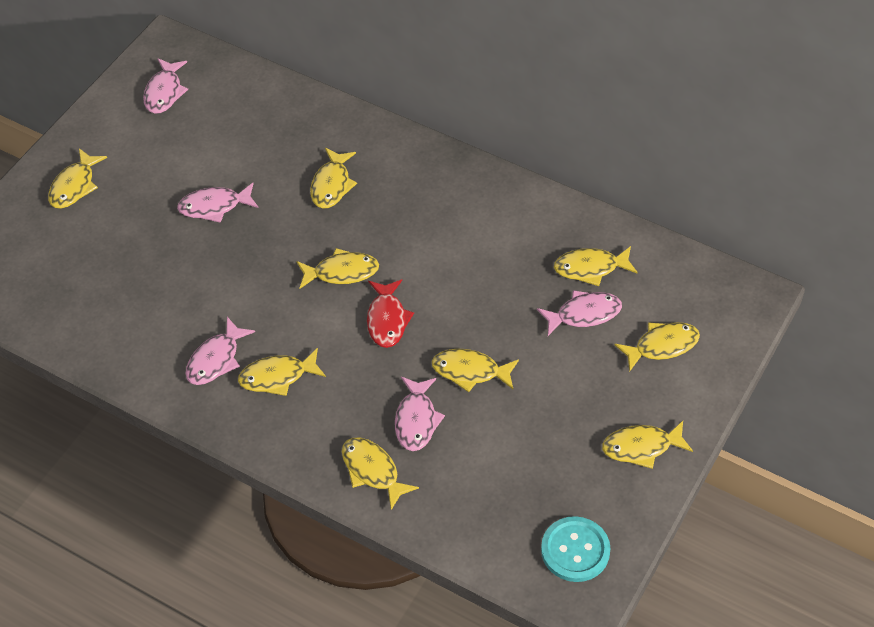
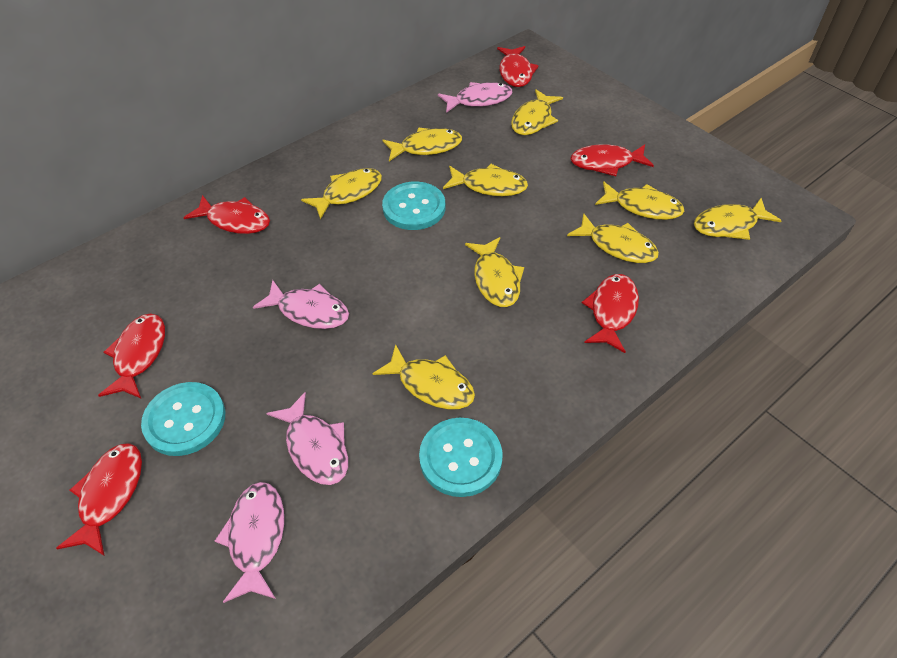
pink fish: [143,58,188,114] [177,183,259,223] [186,317,255,385] [395,377,445,451] [537,290,622,336] = 5 -> [215,482,284,603] [253,280,349,329] [266,392,348,485] [438,82,512,113] = 4
red fish: [367,280,414,348] = 1 -> [56,443,142,555] [98,313,165,398] [183,195,270,234] [497,46,539,87] [570,144,654,176] [582,274,639,353] = 6
turquoise button: [541,516,610,582] = 1 -> [141,382,225,456] [382,182,445,230] [419,418,503,497] = 3

